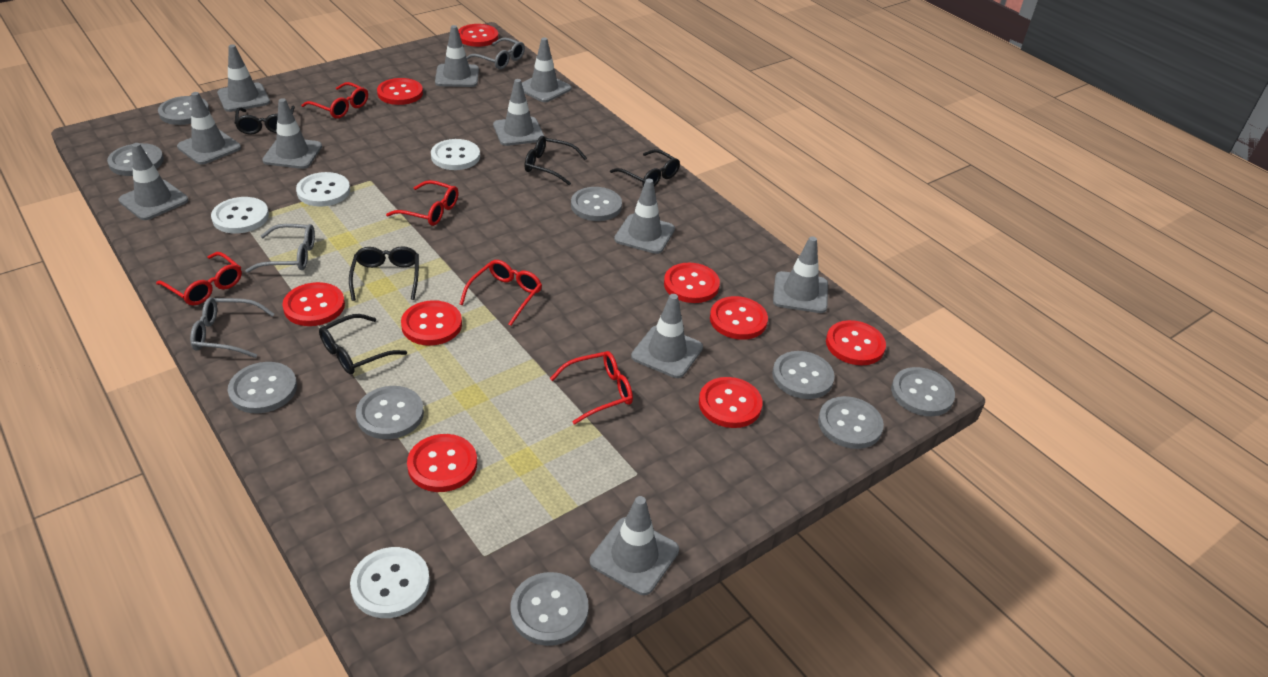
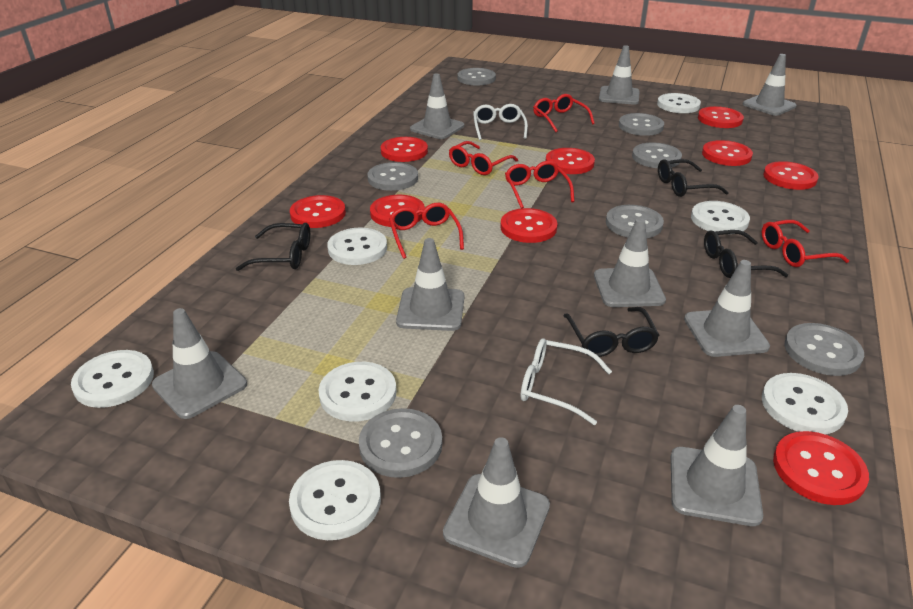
black glasses: [235,105,295,135] [319,314,407,374] [349,246,419,301] [524,136,587,185] [610,149,680,187] = 5 -> [236,223,310,271] [563,307,659,357] [658,159,729,197] [704,230,788,278] = 4
grey button: [107,143,164,176] [158,96,210,125] [228,362,297,413] [356,386,424,439] [511,572,589,646] [571,187,622,221] [772,351,835,399] [818,396,884,449] [891,367,955,416] = 9 -> [359,408,442,478] [367,162,418,191] [458,68,496,85] [606,205,664,238] [619,113,664,136] [632,142,682,168] [785,323,864,376] = 7
grey glasses: [190,297,274,358] [245,224,315,273] [466,38,525,69] = 3 -> none = 0
grey traffic cone: [119,143,188,220] [177,92,241,165] [217,44,270,112] [262,98,322,169] [435,25,479,87] [493,79,544,146] [522,38,571,102] [590,496,679,595] [614,179,675,254] [631,294,703,378] [773,236,828,313] = 11 -> [152,308,247,419] [396,238,464,331] [410,73,464,139] [443,437,550,568] [594,218,666,307] [599,45,640,105] [671,405,763,526] [684,260,770,357] [743,54,797,116] = 9
white button: [211,197,269,233] [296,172,350,207] [350,547,430,618] [431,139,480,170] = 4 -> [71,350,154,408] [289,460,381,540] [318,362,396,421] [327,228,387,265] [657,93,701,113] [691,201,750,231] [762,373,848,435] = 7
white glasses: none = 0 -> [473,104,528,140] [521,338,612,425] = 2

